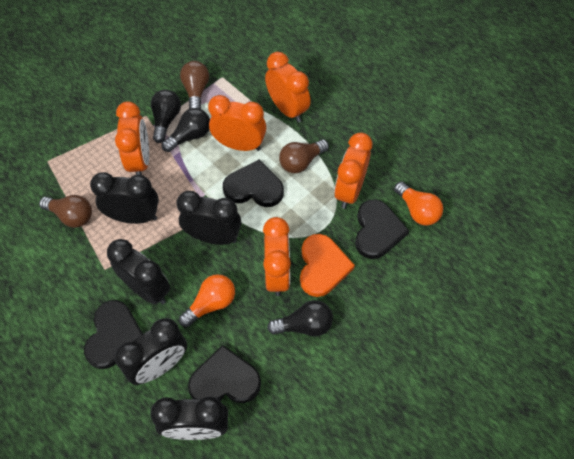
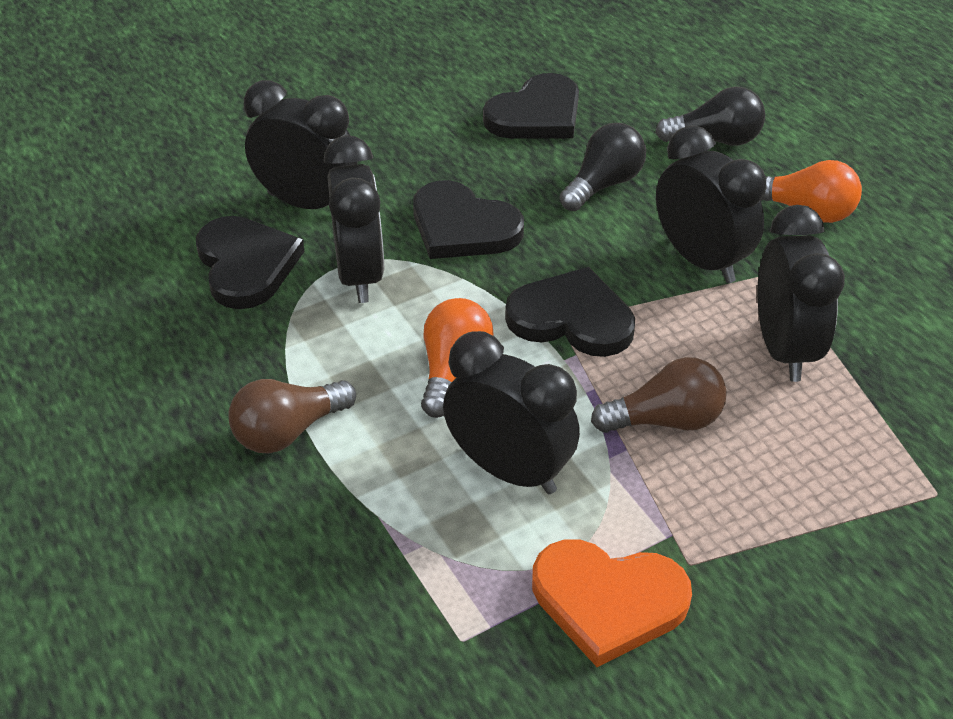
black light bulb: [151,90,181,143] [162,108,210,152] [267,300,333,336] = 3 -> [560,123,646,211] [655,86,765,146] = 2
brown light bulb: [39,195,92,228] [180,61,209,109] [279,140,329,173] = 3 -> [228,379,356,453] [591,357,727,433] = 2
orange clock: [115,101,149,175] [208,95,266,151] [263,217,291,296] [265,52,311,123] [334,132,372,209] = 5 -> none = 0

